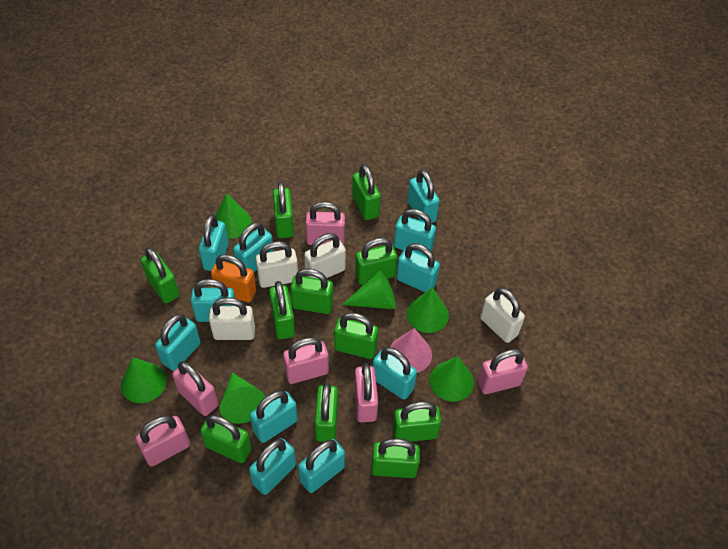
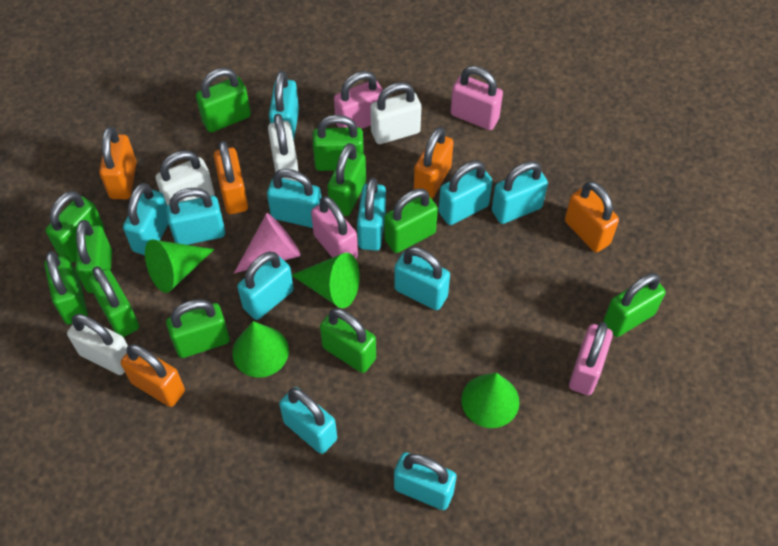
green cone: [121,357,167,403] [215,193,252,239] [220,372,265,424] [342,269,395,309] [407,287,449,333] [430,356,474,402] = 6 -> [145,239,214,293] [232,321,289,378] [292,253,360,308] [461,373,519,428] = 4
orange padlock: [211,254,256,302] = 1 -> [99,127,137,199] [121,344,185,407] [214,141,248,214] [414,127,454,199] [565,181,619,252] = 5
pink padlock: [136,415,190,467] [172,361,218,416] [283,337,329,384] [305,202,345,245] [354,363,378,422] [478,349,528,394] = 6 -> [311,196,358,259] [334,71,383,129] [451,66,503,130] [569,322,613,395] = 4

